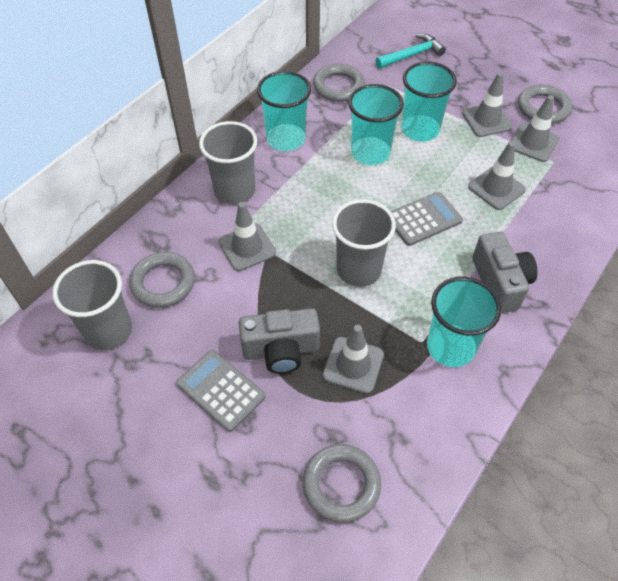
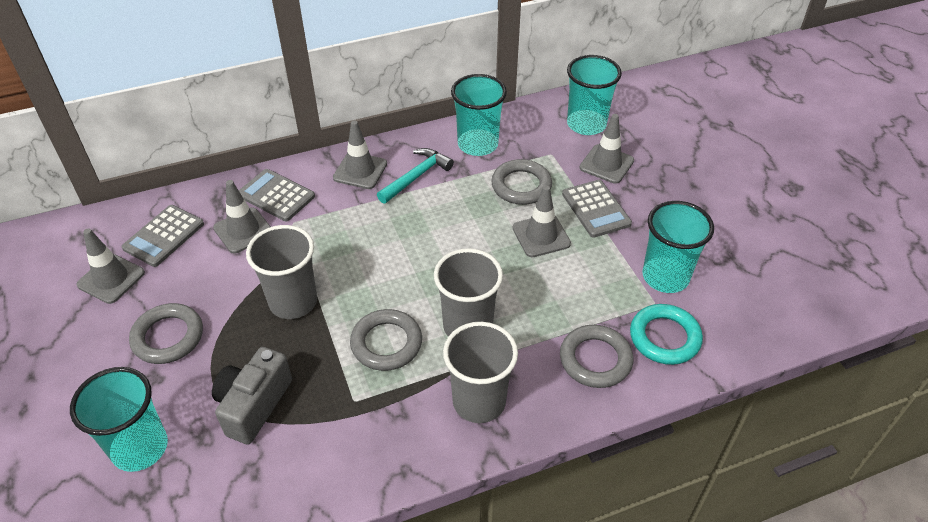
grey calculator: [176,350,266,432] [391,192,463,246] = 2 -> [121,205,204,267] [239,169,315,221] [562,180,632,238] = 3
grey camera: [239,308,320,374] [472,232,538,313] = 2 -> [212,347,292,445] = 1
turquoise ring: none = 0 -> [630,304,703,365] = 1

